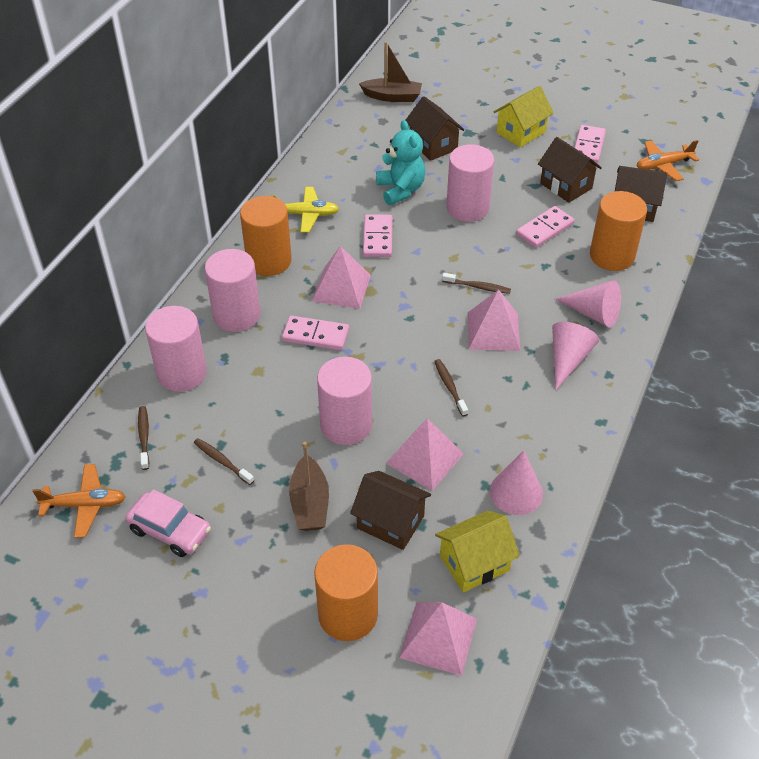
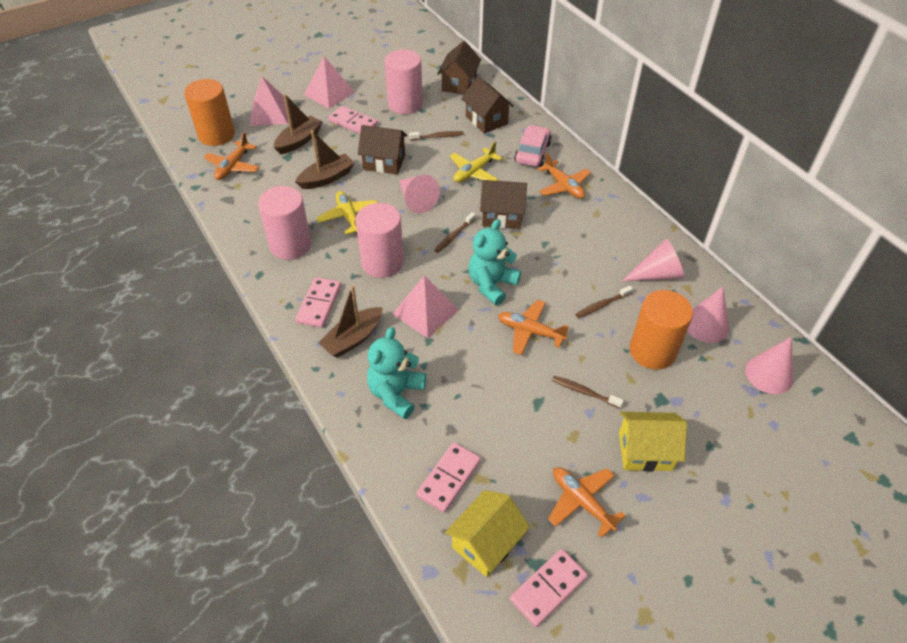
brown boat: [289,442,329,531] [359,42,422,102] = 2 -> [274,94,323,154] [295,130,354,189] [318,285,383,358] = 3
orange cylinder: [240,196,292,276] [314,544,378,641] [590,191,647,271] = 3 -> [184,79,235,146] [630,290,693,370] = 2
orange plane: [32,464,126,538] [637,140,699,181] = 2 -> [204,132,259,180] [498,300,569,355] [537,153,591,199] [548,467,625,538] = 4
pink cone: [490,450,543,515] [552,322,599,391] [555,280,621,327] = 3 -> [399,175,440,213] [621,239,684,282] [687,287,729,343] [745,337,793,394] = 4
pink cylinder: [145,306,207,392] [205,249,260,332] [317,357,372,445] [446,144,494,222] = 4 -> [258,186,311,260] [355,203,404,278] [385,50,423,114] = 3
pink pyramid: [312,246,371,309] [386,418,464,491] [399,602,477,676] [468,290,520,351] = 4 -> [250,76,289,126] [304,56,355,109] [393,275,459,338] = 3
turquoise teddy bear: [376,120,425,205] = 1 -> [367,327,426,419] [468,219,521,306] = 2
yellow plane: [269,187,339,233] = 1 -> [316,191,378,234] [450,141,502,182] = 2

